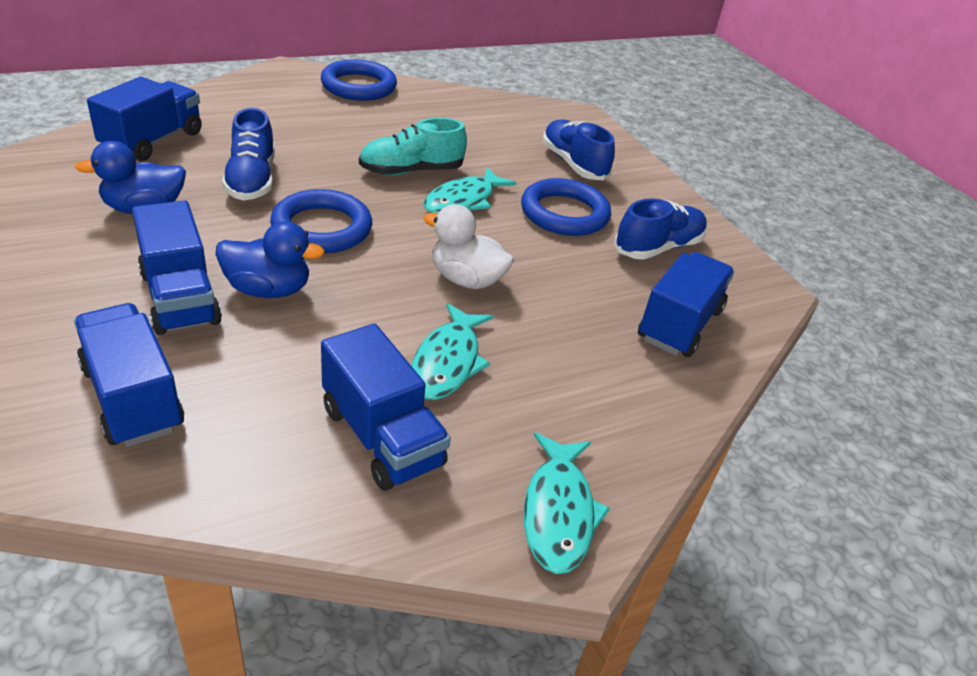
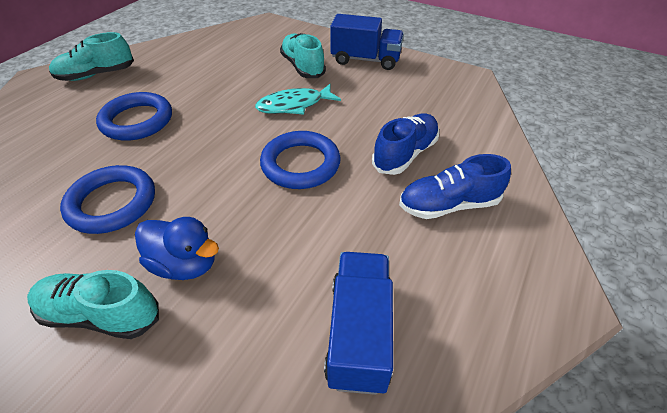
blue duck: [75,141,186,214] [215,221,325,298] = 2 -> [135,217,219,280] = 1
blue shoe: [222,108,275,200] [543,119,615,181] [614,198,707,260] = 3 -> [372,114,439,175] [399,154,511,219] = 2
blue truck: [74,303,184,447] [87,77,202,161] [132,200,222,335] [321,324,451,491] [638,252,735,357] = 5 -> [324,252,393,395] [330,14,404,70] = 2
turquoise fish: [411,303,493,400] [424,167,517,214] [524,432,610,574] = 3 -> [255,84,341,115] = 1
turquoise shoe: [359,118,467,175] = 1 -> [27,270,159,339] [49,32,134,81] [280,33,326,78] = 3
white duck: [423,204,514,289] = 1 -> none = 0

